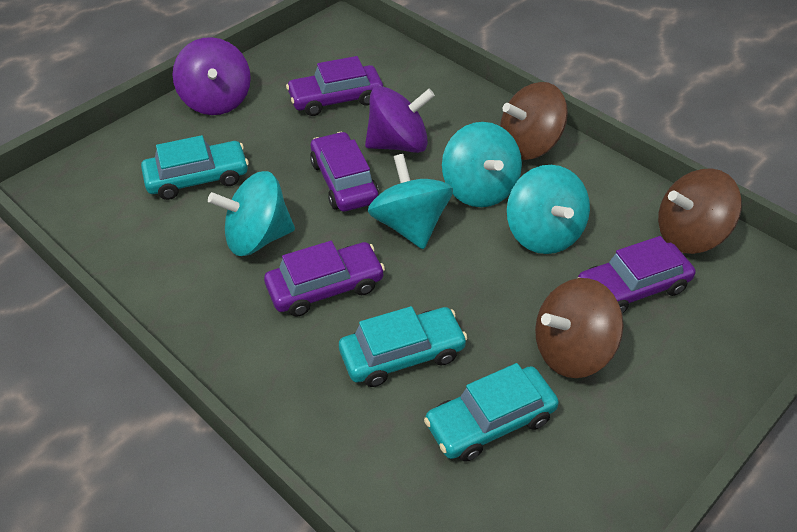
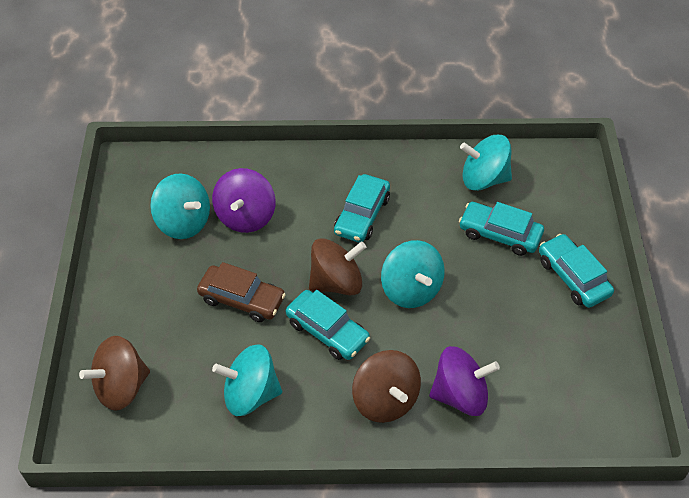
brown car: none = 0 -> [197,262,286,322] = 1
purple car: [264,241,385,316] [286,56,383,116] [310,132,379,212] [578,236,696,313] = 4 -> none = 0
turquoise car: [141,135,249,200] [339,306,468,387] [424,363,559,462] = 3 -> [286,290,370,360] [334,174,390,243] [459,202,544,256] [539,234,614,308] = 4

